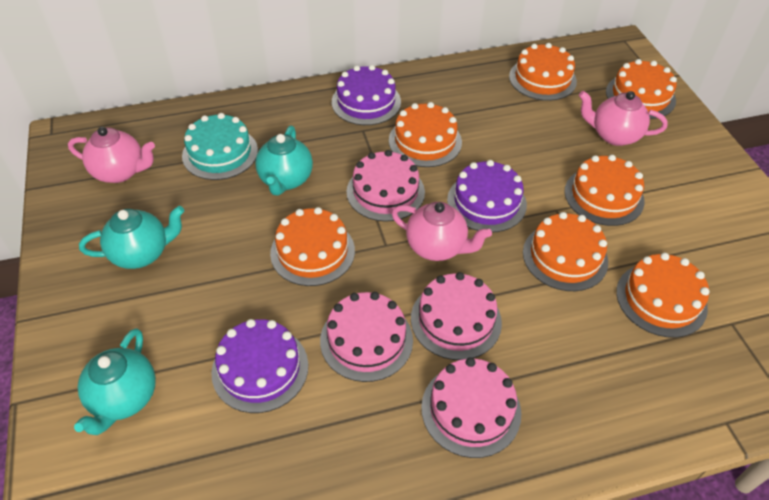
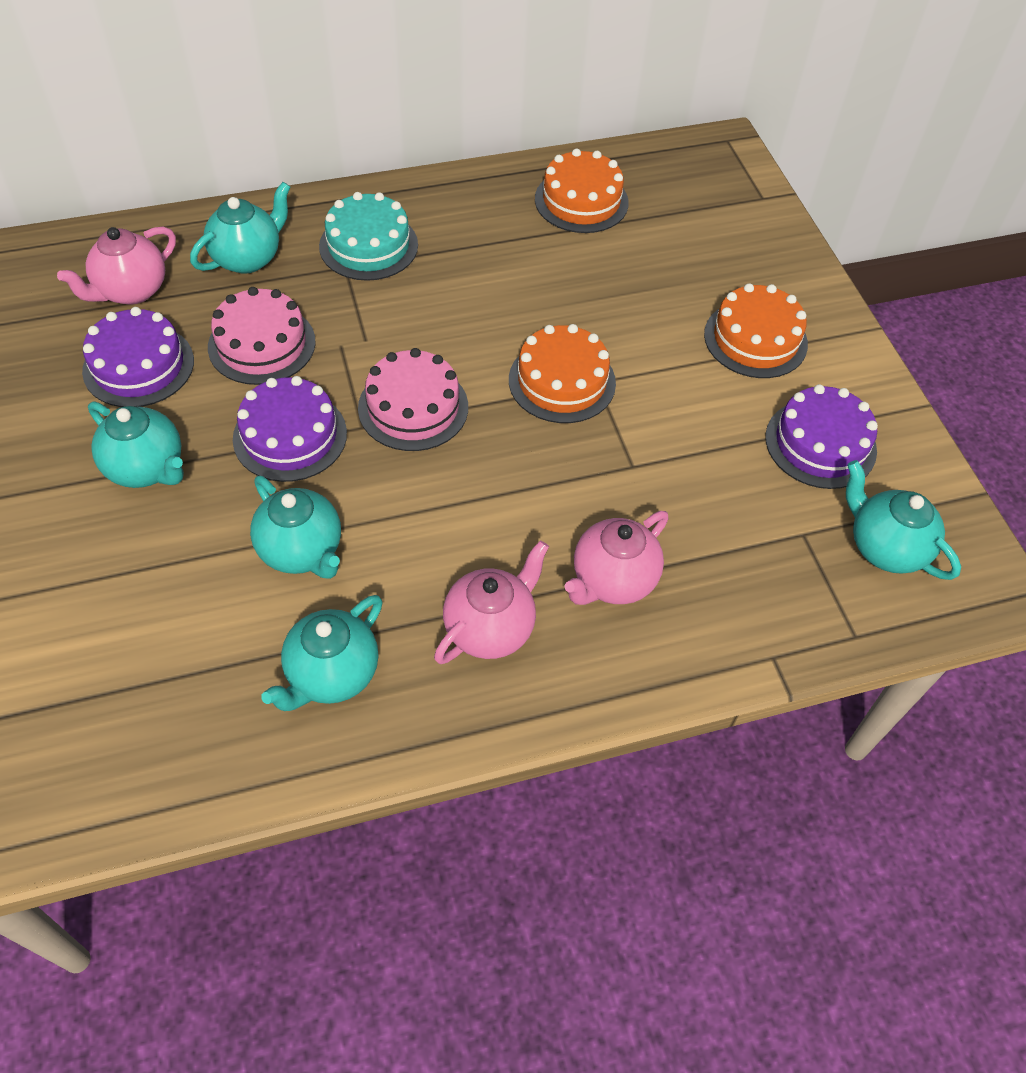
orange cake: [270,207,355,286] [389,102,462,167] [509,43,577,101] [523,212,608,291] [564,155,645,226] [606,59,677,119] [616,253,710,338] = 7 -> [509,324,616,423] [535,149,629,233] [704,283,808,378] = 3
pink cake: [320,292,413,382] [347,150,425,222] [411,272,502,360] [421,357,521,458] = 4 -> [208,287,316,385] [358,348,468,451] = 2
turquoise teapot: [74,328,156,435] [79,206,184,269] [255,126,313,196] = 3 -> [88,402,184,488] [190,182,290,274] [250,476,341,579] [261,595,382,711] [846,460,961,580] = 5

